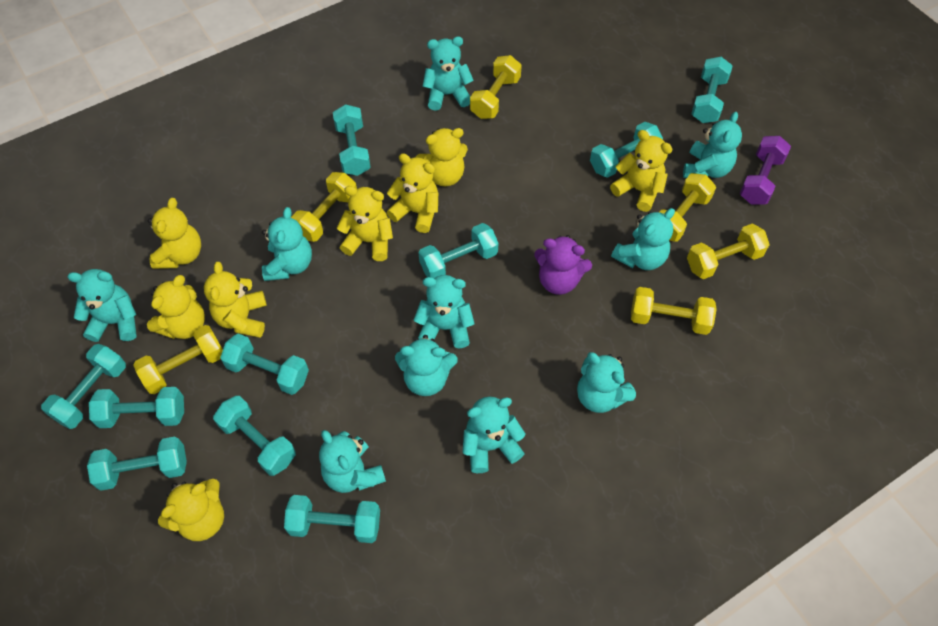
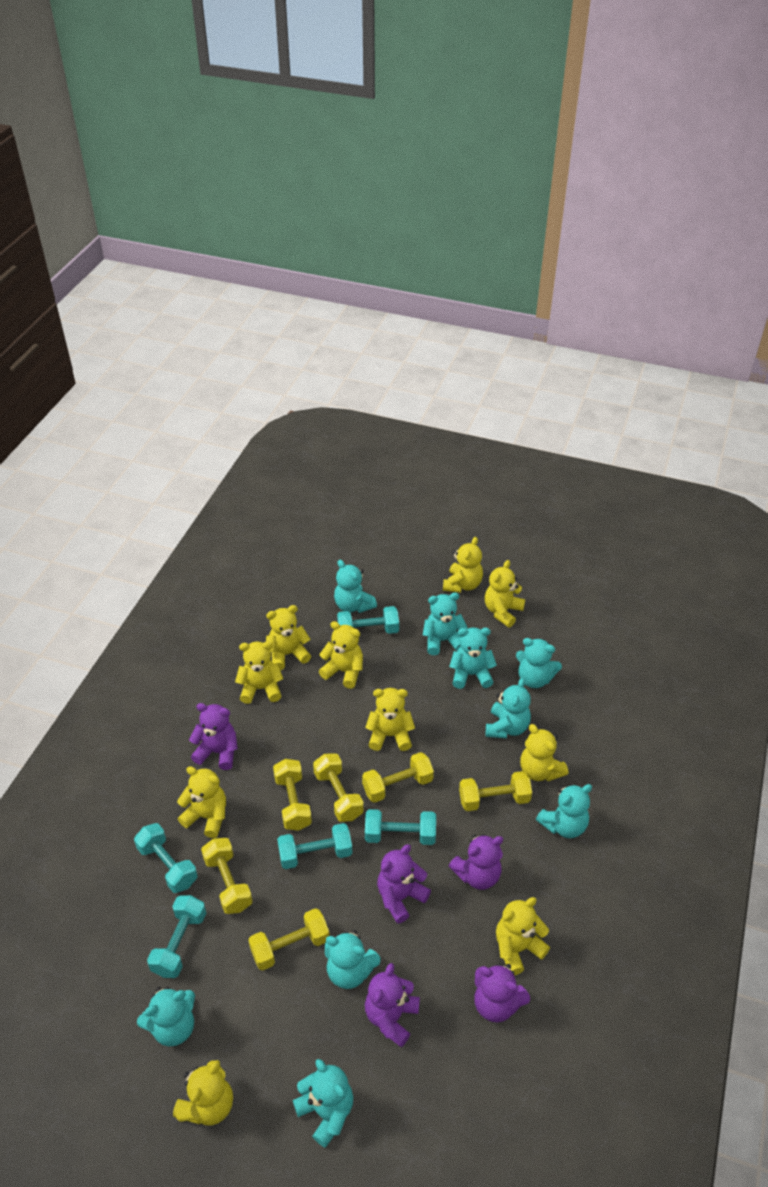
purple dumbbell: [740,136,791,204] = 1 -> none = 0
purple teddy bear: [534,235,592,295] = 1 -> [189,703,238,770] [365,963,420,1047] [377,844,431,924] [449,834,503,890] [474,964,530,1022] = 5
turquoise dumbbell: [41,344,126,429] [87,437,187,491] [89,387,184,428] [213,396,296,476] [220,334,309,395] [284,495,380,543] [333,104,371,176] [419,223,498,278] [590,122,663,178] [691,57,733,123] = 10 -> [134,823,198,893] [147,895,206,978] [277,823,352,869] [337,606,399,634] [365,809,436,845] = 5
turquoise teddy bear: [67,269,136,342] [262,207,312,281] [319,430,386,493] [395,335,458,396] [414,275,475,349] [422,36,474,111] [462,396,526,473] [577,352,636,413] [611,208,675,270] [683,112,742,178] = 10 -> [137,987,195,1046] [292,1059,353,1147] [325,930,381,989] [334,560,377,613] [423,592,468,655] [449,628,497,689] [486,678,531,738] [516,638,562,688] [536,784,592,838] = 9
yellow teddy bear: [147,275,205,339] [148,198,201,269] [158,479,224,541] [204,262,267,338] [337,186,393,261] [387,153,438,233] [416,128,468,186] [610,130,673,212] = 8 -> [173,1060,233,1125] [177,766,226,838] [235,641,283,704] [266,605,311,670] [319,621,363,689] [365,688,415,751] [443,537,483,593] [485,560,525,627] [496,897,550,975] [520,724,568,781] = 10

